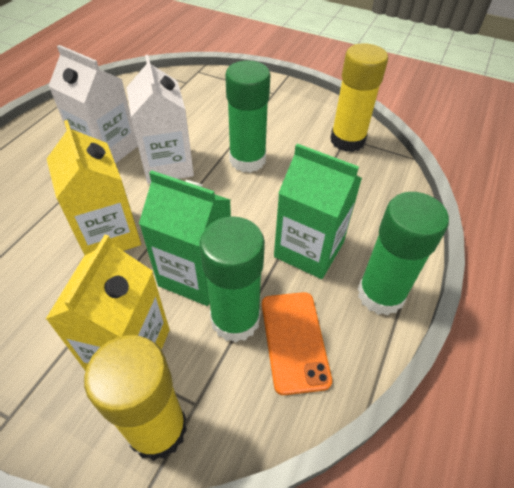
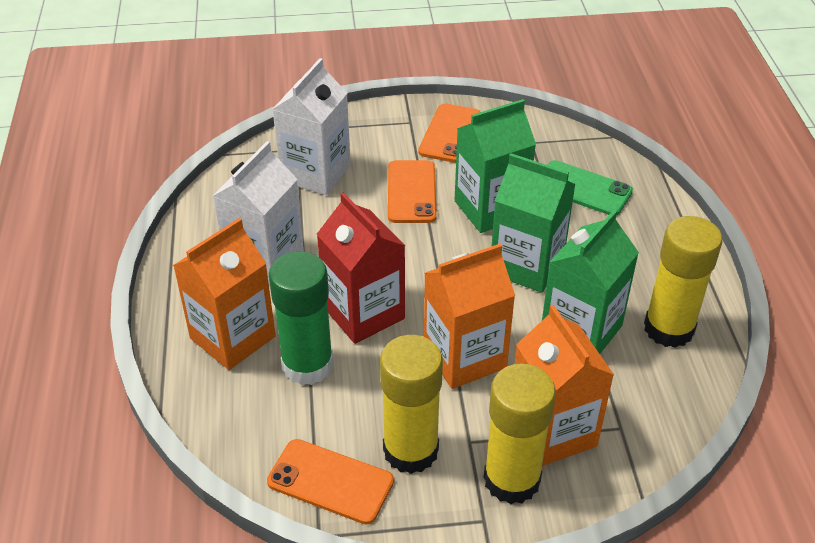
green carton: [139,170,231,306] [274,144,362,279] = 2 -> [455,99,536,233] [492,153,576,293] [542,210,639,354] = 3
green glue stick: [199,216,265,343] [225,60,270,173] [358,192,449,316] = 3 -> [269,251,333,385] = 1
green phone: none = 0 -> [548,160,633,216] = 1
orange carton: none = 0 -> [173,218,276,370] [424,244,515,389] [515,305,614,466] = 3
orange phone: [262,292,332,395] = 1 -> [267,439,394,525] [388,160,437,223] [418,103,480,163] = 3
red carton: none = 0 -> [317,192,405,344] = 1
yellow carton: [46,235,170,371] [47,120,141,255] = 2 -> none = 0
yellow glue stick: [84,335,187,461] [330,43,388,152] = 2 -> [380,335,443,474] [484,364,556,504] [644,216,722,348] = 3

